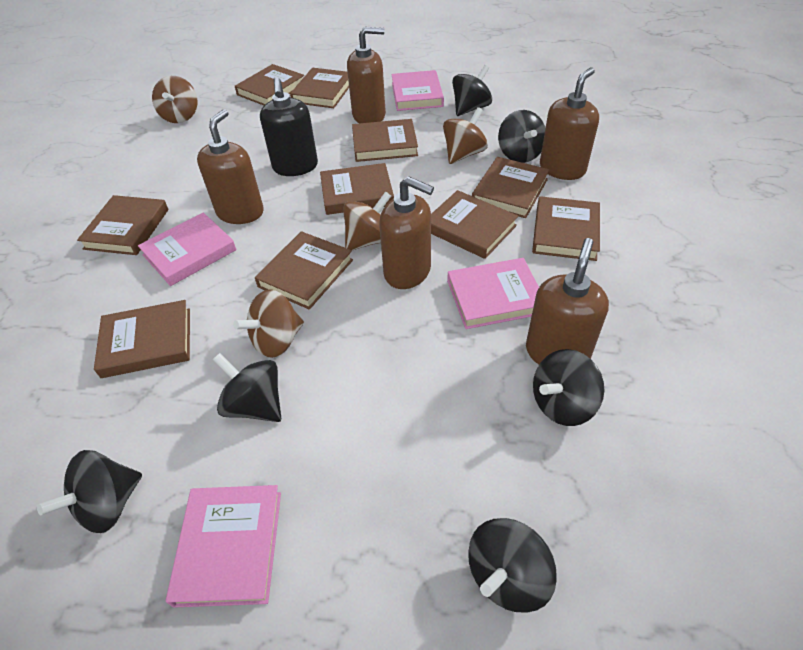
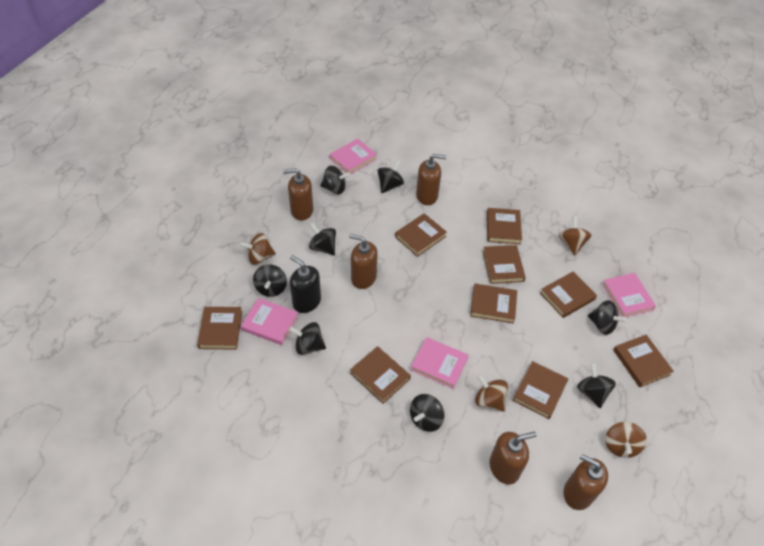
black spinning top: [37,450,142,533] [213,353,281,422] [452,65,492,116] [468,518,557,613] [498,110,545,163] [533,349,605,426] = 6 -> [253,264,287,297] [289,322,326,355] [309,223,336,255] [320,166,350,194] [378,160,404,193] [410,394,444,432] [577,363,616,408] [588,300,627,335] = 8
brown book: [77,195,168,255] [94,300,190,378] [235,64,304,105] [255,231,353,310] [290,68,349,108] [320,163,394,215] [352,119,418,162] [431,190,518,259] [472,157,550,218] [532,196,600,261] = 10 -> [197,307,242,350] [350,346,411,404] [395,213,447,257] [470,284,517,324] [483,245,526,284] [487,208,522,244] [513,361,568,419] [540,271,597,318] [613,335,674,388] = 9

